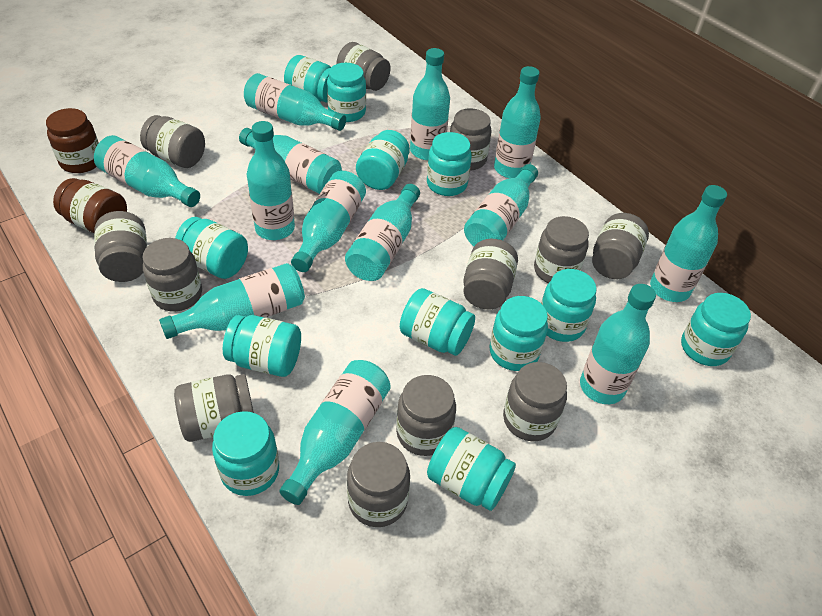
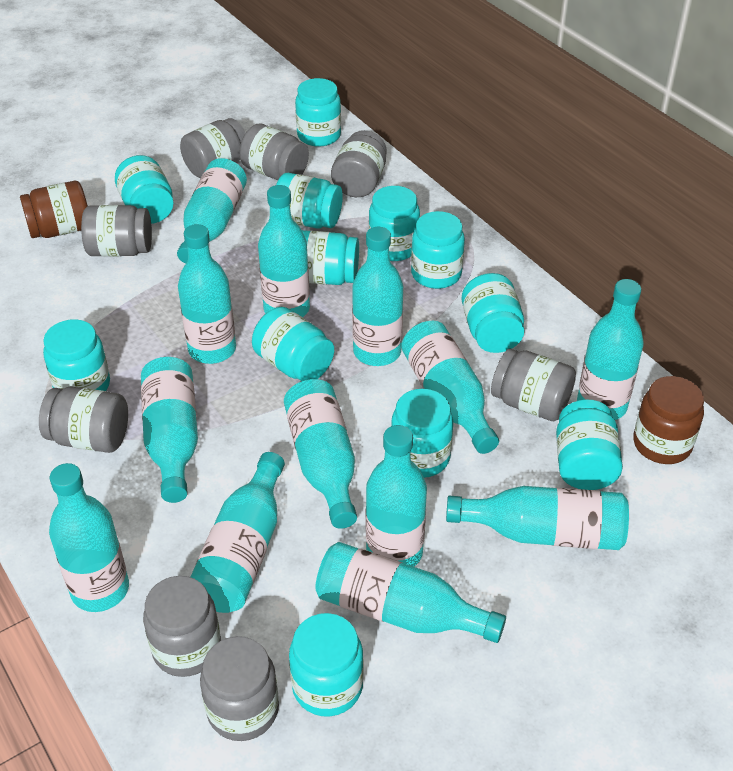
grey jar: [94,211,147,282] [140,115,205,168] [142,238,202,311] [174,374,254,442] [336,42,391,91] [347,442,410,527] [396,375,456,456] [450,108,492,171] [463,239,518,309] [503,362,567,441] [534,216,589,283] [592,213,649,279] = 12 -> [39,386,128,453] [81,205,152,257] [143,576,221,677] [180,118,245,178] [200,636,279,741] [239,124,309,180] [331,130,387,197] [491,349,576,421] = 8

